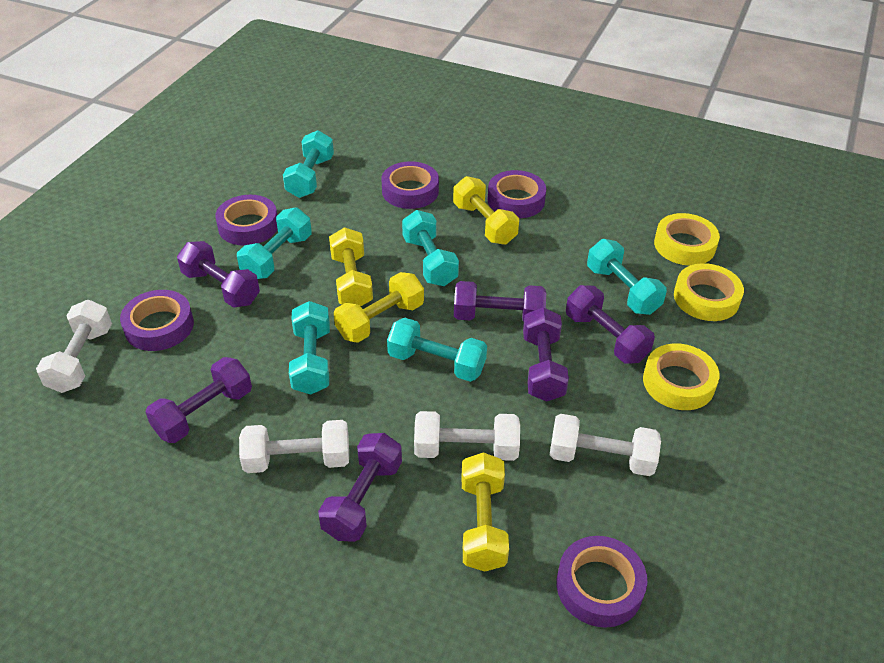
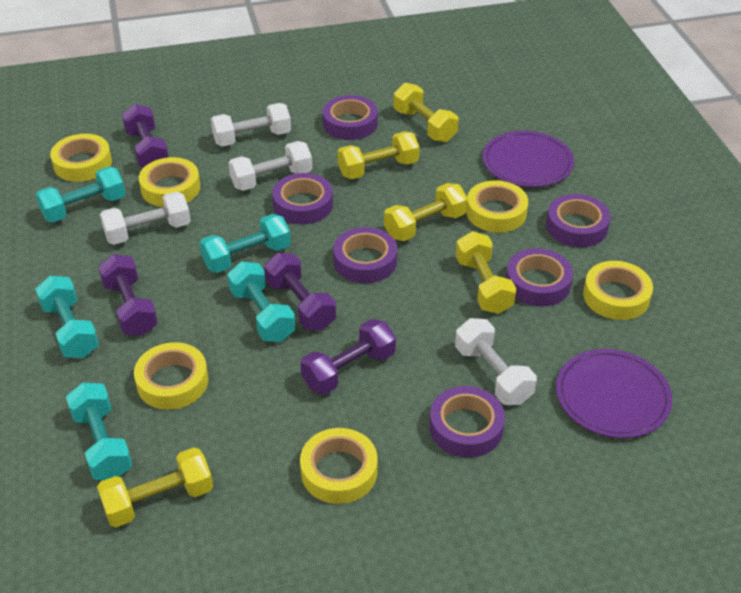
purple dumbbell: [145,357,252,443] [177,241,260,308] [318,433,402,542] [454,281,546,322] [523,307,569,401] [566,285,655,364] = 6 -> [98,254,158,336] [122,104,169,168] [264,253,336,330] [300,319,396,395] = 4
purple plate: none = 0 -> [483,131,574,187] [556,349,673,438] = 2
purple tape: [120,290,194,351] [215,195,278,246] [382,161,439,209] [488,170,546,218] [557,536,647,628] = 5 -> [272,173,333,224] [323,95,378,140] [333,227,397,283] [429,386,505,458] [506,248,573,307] [546,194,611,247] = 6
turquoise dumbbell: [237,207,312,279] [283,130,334,198] [289,301,330,395] [387,318,487,382] [402,210,459,286] [587,239,667,315] = 6 -> [35,276,99,358] [36,166,126,222] [66,382,132,480] [200,214,291,273] [227,262,296,342] = 5
yellow dumbbell: [329,227,373,306] [334,272,424,343] [453,176,519,245] [462,452,509,572] = 4 -> [97,448,213,527] [338,131,420,179] [384,183,468,241] [393,83,459,142] [456,231,516,314] = 5
yellow tape: [643,343,720,410] [654,213,720,266] [674,263,744,321] = 3 -> [50,134,112,182] [134,342,208,410] [139,157,200,207] [300,428,378,504] [466,180,528,233] [583,261,653,320] = 6

